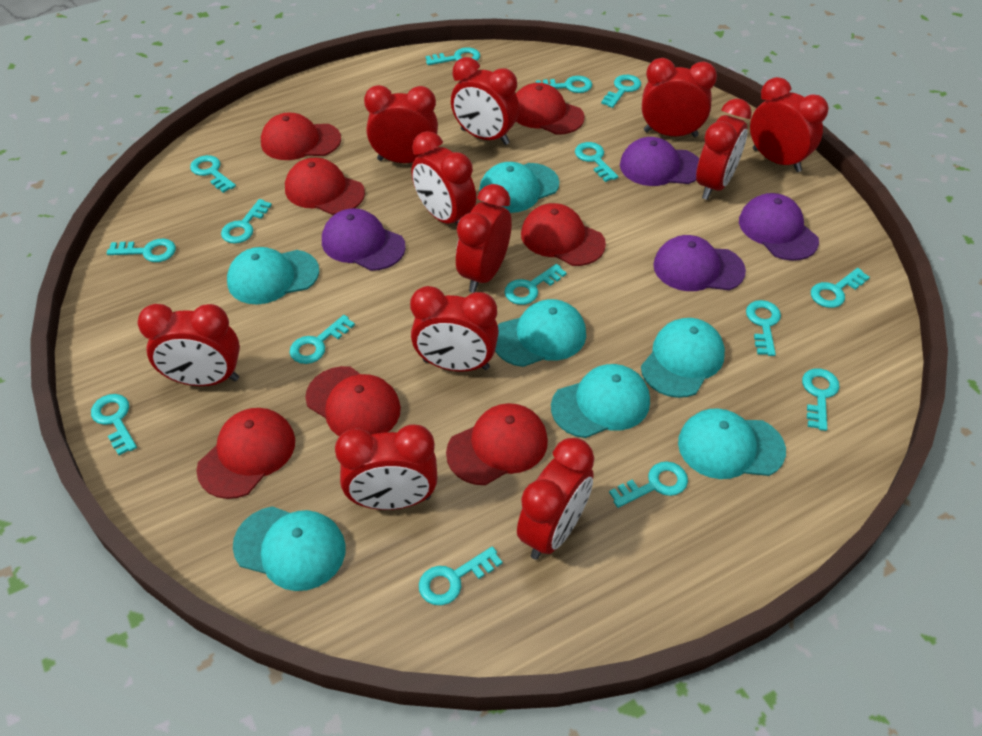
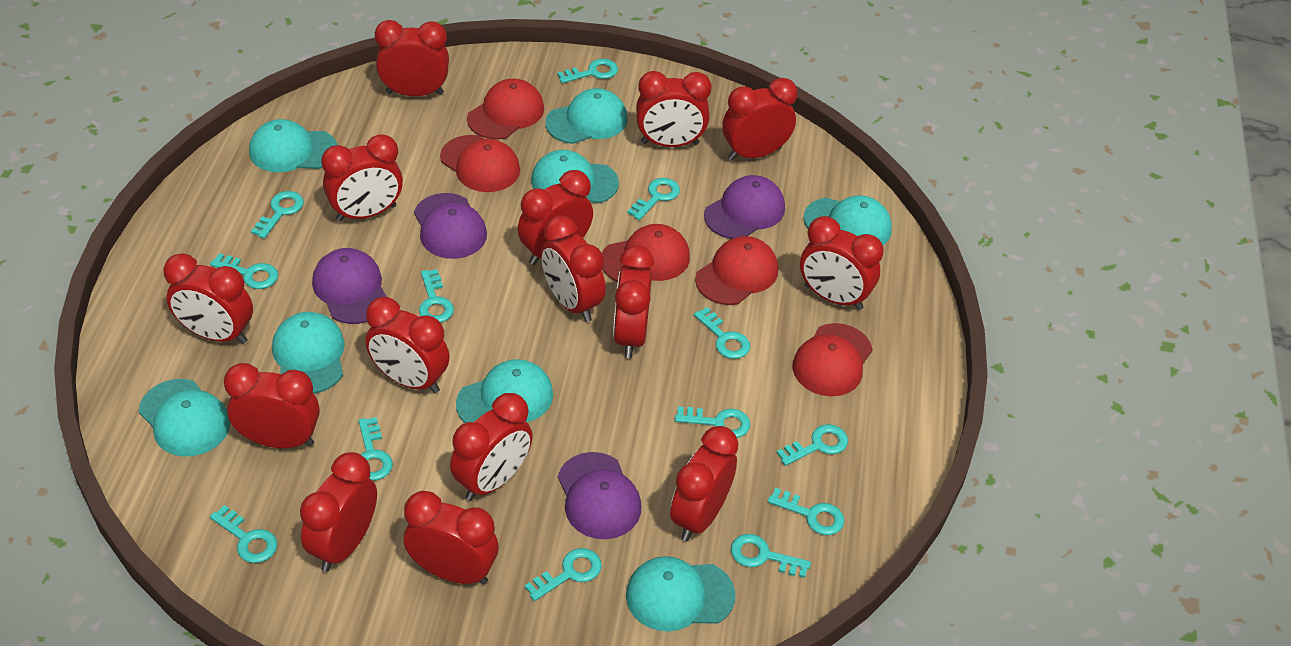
red cap: [196,408,295,499] [261,113,341,160] [285,157,365,215] [305,366,401,437] [446,403,548,485] [516,83,585,135] [521,203,606,266] = 7 -> [440,135,520,192] [467,78,544,139] [602,224,690,282] [695,236,778,305] [792,323,873,396] = 5
red clock: [137,304,240,386] [335,424,437,510] [364,85,438,163] [410,286,499,372] [411,131,476,225] [451,57,519,145] [456,184,512,293] [517,438,594,560] [642,58,717,137] [696,98,752,200] [750,77,829,172] = 11 -> [163,253,253,344] [224,363,320,448] [300,452,377,572] [321,134,403,222] [365,297,450,393] [375,20,449,96] [403,491,498,585] [450,393,533,501] [518,170,593,265] [541,215,606,322] [613,245,654,358] [636,71,712,147] [670,426,738,541] [722,78,797,161] [800,216,884,310] = 15
turquoise cap: [227,247,319,304] [233,506,346,591] [479,162,559,213] [495,299,586,367] [551,364,650,438] [641,318,725,398] [678,408,786,479] = 7 -> [139,379,230,456] [249,119,337,172] [272,312,345,394] [456,359,553,423] [531,150,619,203] [545,88,628,144] [626,556,735,632] [804,195,892,245] = 8
turquoise key: [91,394,137,455] [107,239,176,262] [190,155,236,193] [221,199,272,244] [289,315,355,364] [419,546,502,605] [426,47,480,65] [504,264,567,305] [536,76,592,93] [575,142,618,182] [601,75,641,108] [609,461,688,508] [746,300,781,356] [802,368,839,431] [811,268,870,308] = 15 -> [210,253,278,289] [210,505,277,563] [251,191,304,239] [358,417,393,481] [419,269,454,323] [525,548,602,601] [557,59,618,83] [627,178,680,220] [675,407,750,438] [694,307,750,359] [731,534,811,578] [768,488,844,535] [777,424,848,466] = 13

